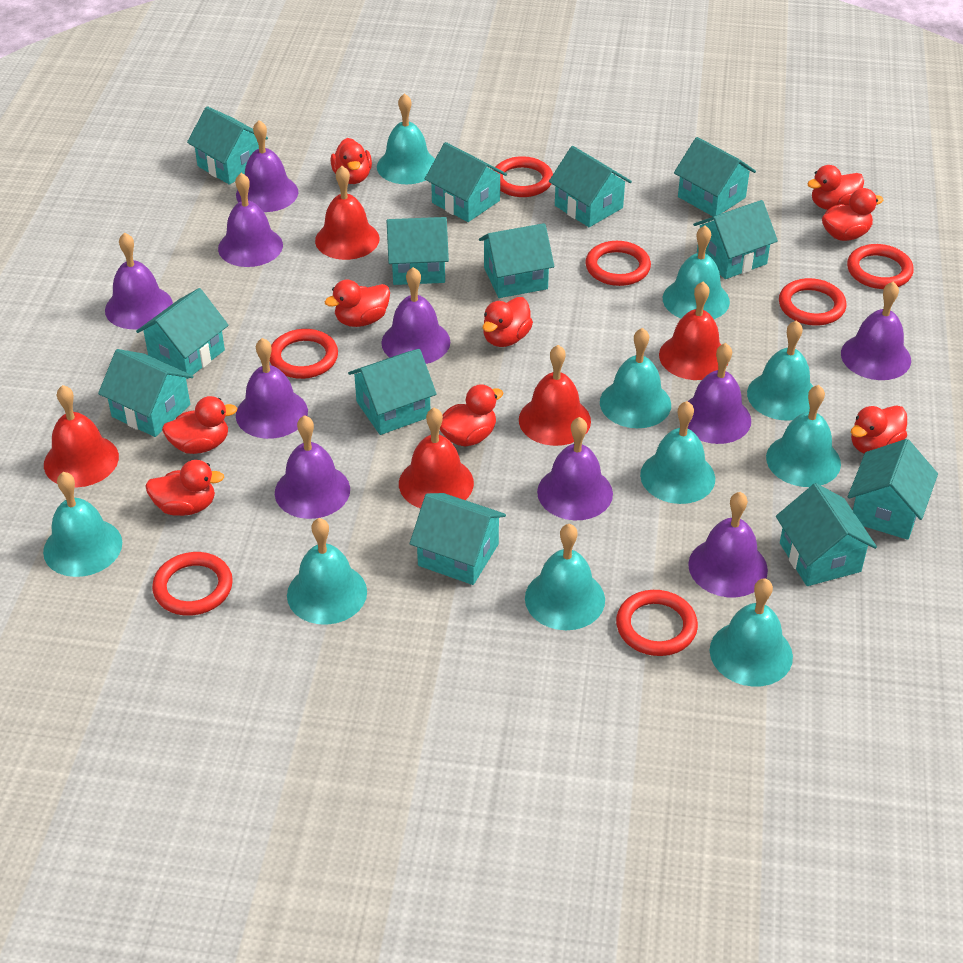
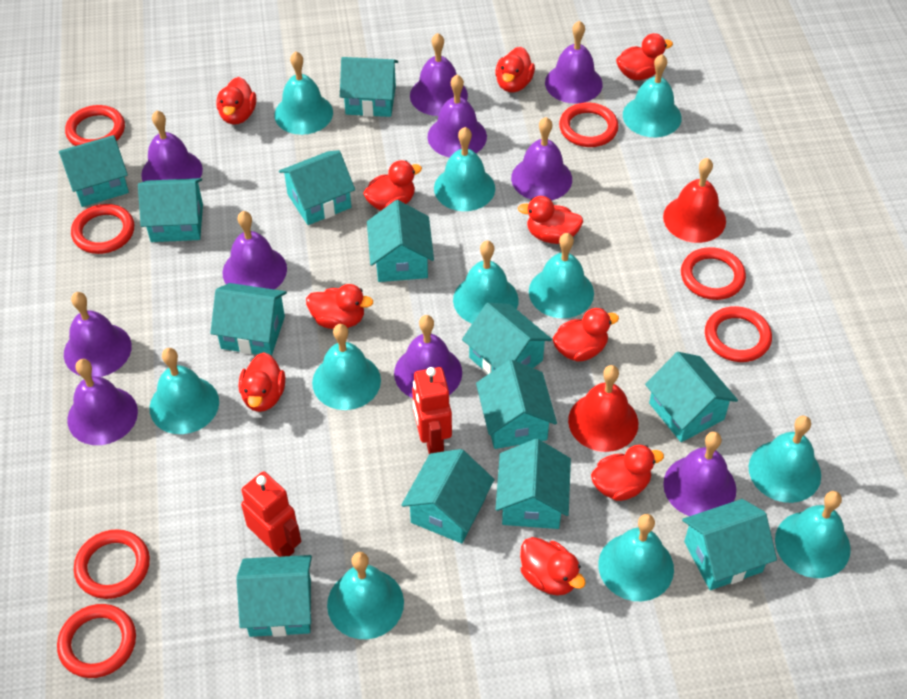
red bell: [44,385,119,487] [315,166,379,260] [399,408,474,508] [519,345,591,446] [659,282,721,380] = 5 -> [568,365,638,452] [663,158,726,243] = 2
red duck: [145,460,224,516] [162,396,237,454] [325,280,390,327] [331,138,372,184] [440,384,503,447] [482,297,533,347] [807,165,864,210] [822,188,883,241] [851,405,907,454] = 9 -> [216,77,256,125] [239,352,285,412] [306,284,373,329] [363,160,422,211] [495,47,535,93] [518,196,583,244] [520,537,586,596] [552,308,619,361] [591,445,664,501] [616,33,673,80] = 10
red robot: none = 0 -> [241,472,301,557] [412,367,452,454] = 2
turquoise bell: [43,472,122,577] [287,518,367,625] [377,93,435,184] [525,524,605,630] [600,328,671,428] [640,401,715,504] [663,225,730,319] [710,578,793,687] [747,320,814,421] [766,385,841,487] = 10 -> [149,348,219,434] [274,51,333,135] [312,324,381,410] [327,552,404,639] [434,127,495,211] [453,241,519,323] [529,233,594,318] [598,514,674,601] [623,54,682,137] [749,416,821,503] [775,491,851,578] = 11

